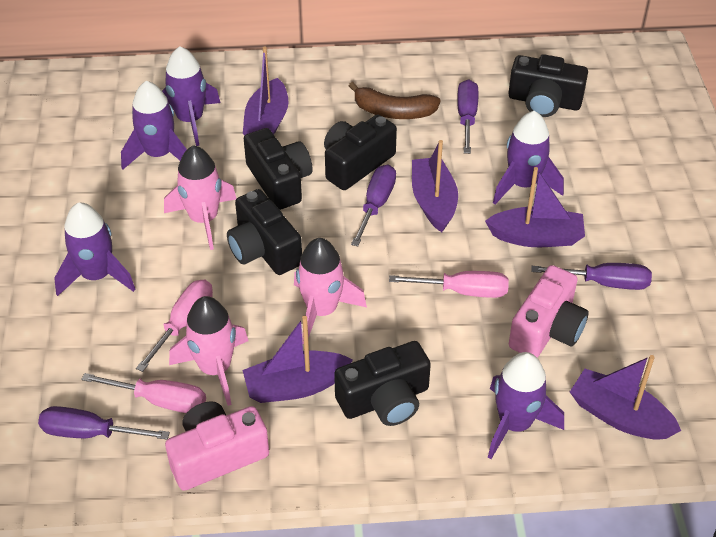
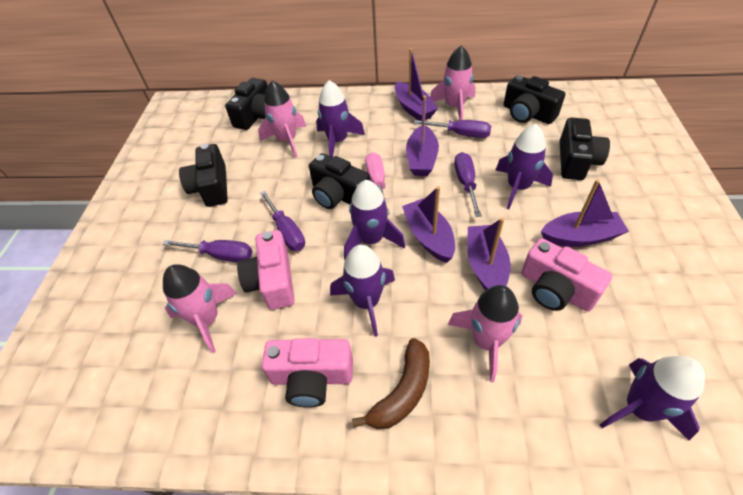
pink camera: [165,401,269,491] [509,265,589,357] = 2 -> [237,230,294,310] [262,338,353,408] [521,238,612,312] = 3
pink rocket: [164,145,237,250] [169,296,248,406] [294,238,367,344] = 3 -> [163,264,237,353] [258,80,306,158] [430,45,475,120] [448,285,523,382] = 4
pink screwdriver: [81,373,206,413] [136,280,213,372] [389,271,509,298] = 3 -> [365,153,390,215] = 1

